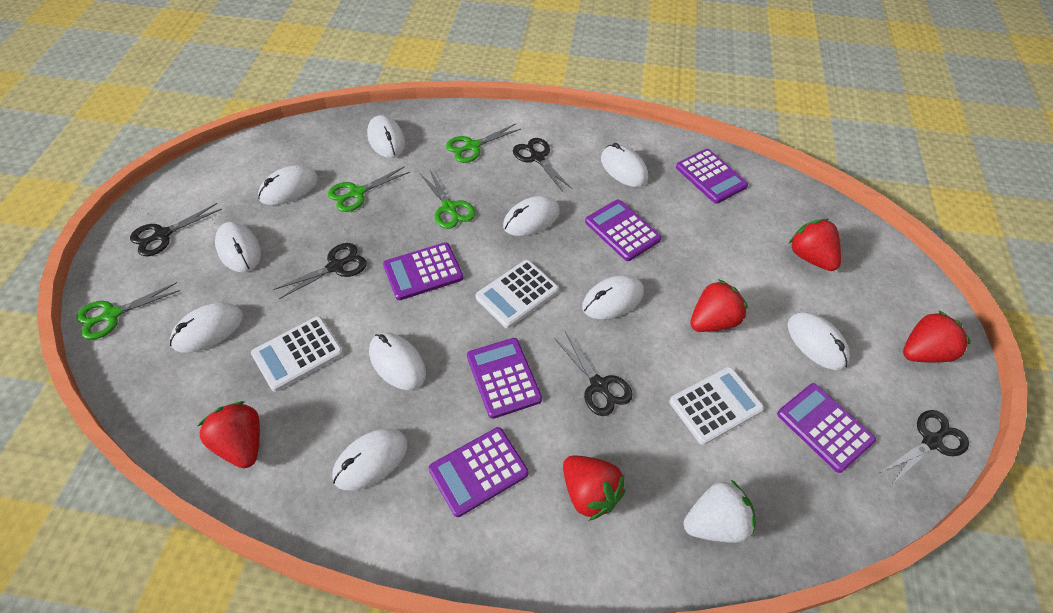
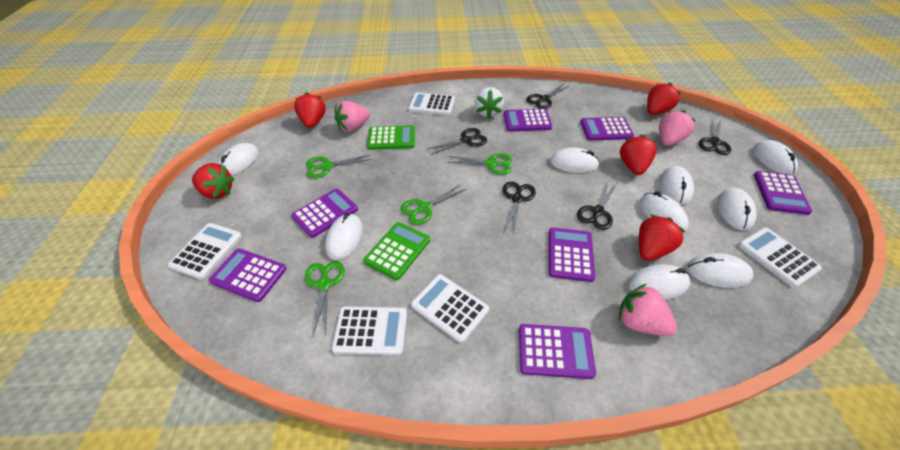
green calculator: none = 0 -> [363,222,430,280] [367,125,415,150] = 2
pink strawberry: none = 0 -> [335,101,370,132] [619,284,677,336] [659,110,696,146] = 3
purple calculator: [383,242,463,300] [429,427,529,517] [467,338,542,419] [585,199,662,261] [676,149,748,204] [777,383,876,473] = 6 -> [209,248,286,302] [291,189,358,238] [503,109,552,132] [519,324,596,379] [549,228,595,282] [580,117,634,140] [754,171,812,215] = 7
white calculator: [251,316,343,392] [475,260,559,328] [669,367,764,445] = 3 -> [168,223,242,280] [331,306,407,355] [408,92,455,115] [411,274,489,343] [738,228,822,288] = 5
white mouse: [170,303,243,353] [215,222,261,272] [258,165,318,205] [332,429,407,491] [367,115,405,158] [369,332,426,390] [503,196,560,236] [582,275,644,319] [601,143,648,187] [788,312,850,370] = 10 -> [218,143,259,176] [325,213,363,260] [550,147,600,173] [629,264,690,300] [640,191,689,233] [660,166,694,205] [687,253,754,288] [717,188,757,230] [754,140,798,175] = 9

